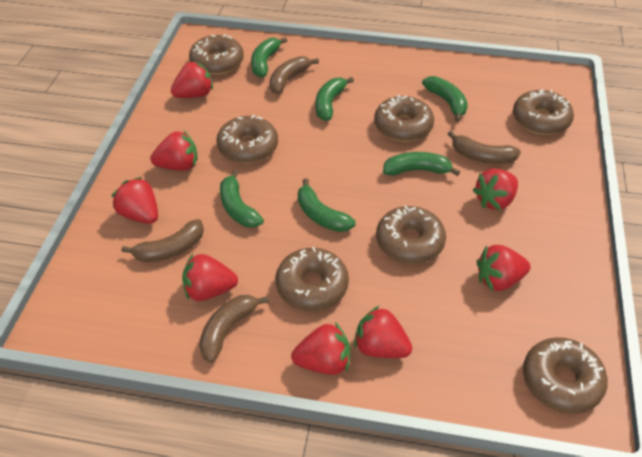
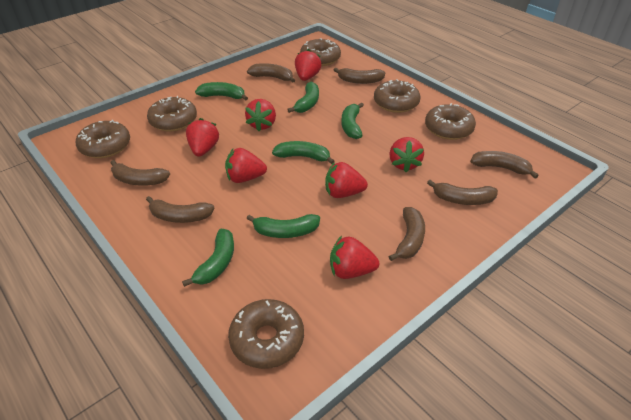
brown banana: [122,219,204,262] [199,295,269,363] [270,56,319,94] [448,131,521,164] = 4 -> [110,160,170,186] [146,196,214,223] [247,63,295,82] [334,68,385,84] [388,207,425,261] [427,180,498,205] [470,151,539,179] = 7
brown donut: [189,34,244,75] [216,115,278,163] [275,247,349,311] [374,95,434,142] [376,205,446,264] [513,90,574,135] [523,337,608,414] = 7 -> [76,120,130,158] [147,96,197,132] [228,299,304,369] [300,38,341,66] [374,79,420,113] [425,103,476,140] = 6
red strawberry: [112,177,158,224] [150,131,197,171] [171,61,213,98] [182,254,238,301] [291,322,350,375] [354,305,412,358] [473,169,518,210] [476,245,531,291] = 8 -> [186,118,219,157] [225,148,267,183] [245,99,276,131] [295,49,322,81] [325,162,368,198] [330,235,379,279] [389,137,424,172] = 7

